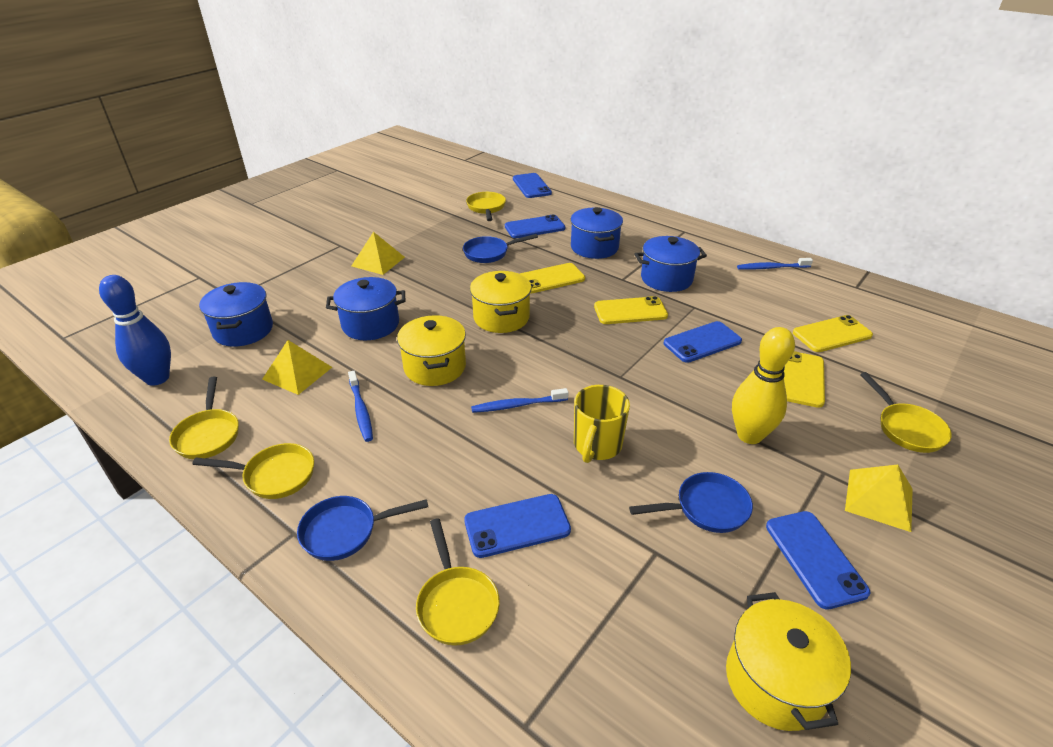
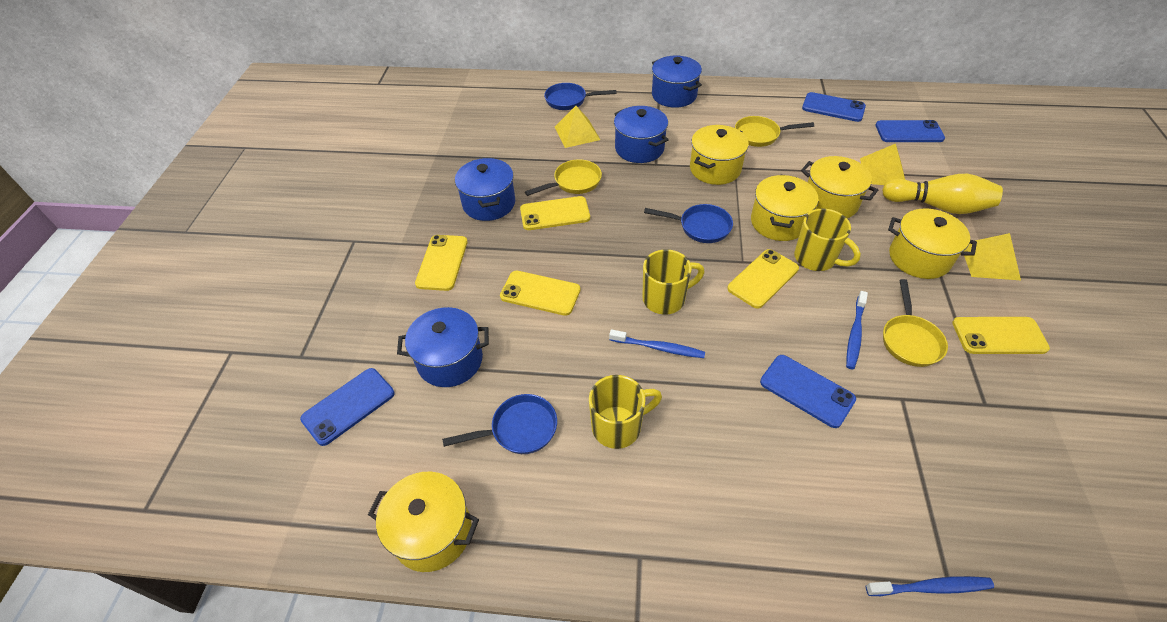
blue bowling pin: [99,275,171,386] = 1 -> none = 0
blue phone: [464,494,571,558] [505,215,565,238] [513,173,552,198] [664,321,742,363] [766,511,870,610] = 5 -> [300,368,394,446] [760,355,856,428] [802,92,866,122] [876,120,945,142] = 4
yellow mug: [574,385,630,463] = 1 -> [589,375,662,449] [643,249,704,315] [794,209,861,271] = 3
yellow pan: [169,377,239,459] [193,443,314,499] [416,518,500,646] [466,192,506,221] [860,372,952,453] = 5 -> [525,159,602,196] [735,116,814,147] [883,279,948,367] = 3
yellow phone: [520,263,585,294] [594,296,668,324] [784,351,825,408] [793,315,873,352] = 4 -> [415,235,468,291] [500,271,580,316] [520,196,590,230] [727,249,799,309] [952,317,1050,354] = 5
yellow pot: [397,315,466,386] [470,271,532,333] [726,592,851,731] = 3 -> [368,472,479,572] [690,125,749,185] [751,175,818,241] [801,156,878,218] [888,209,977,279] = 5

